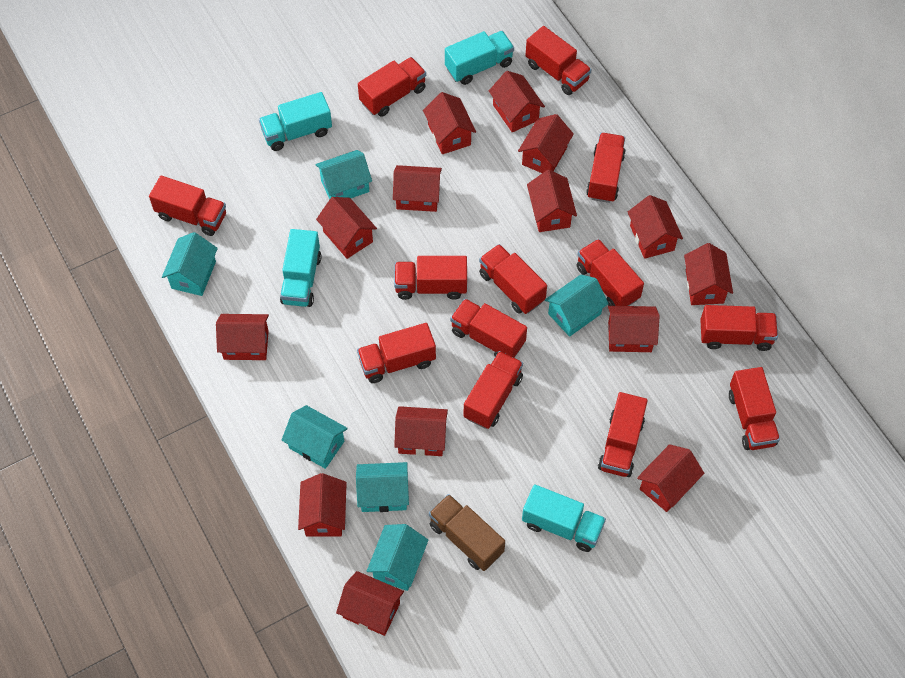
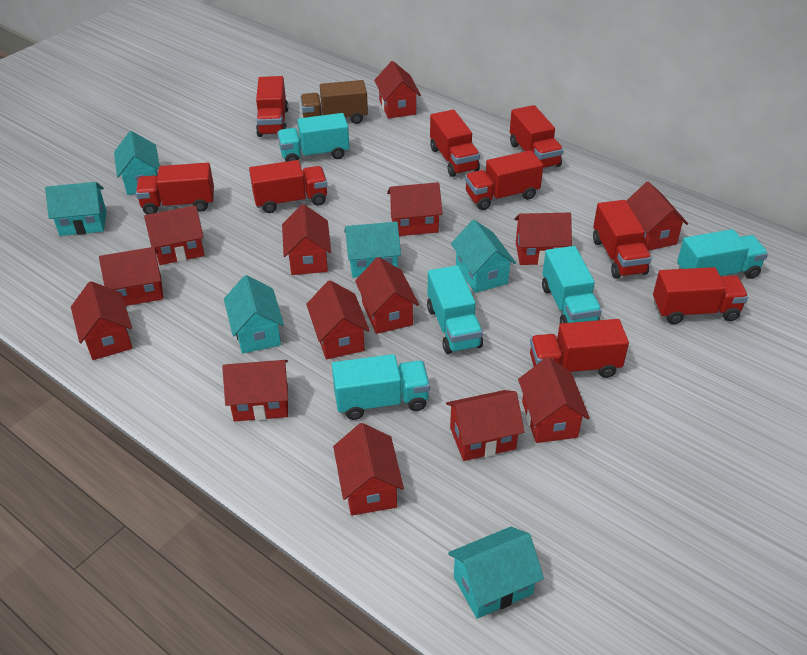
red truck: [149,176,226,236] [357,323,436,383] [358,57,426,117] [394,256,467,300] [450,299,527,358] [464,351,523,429] [479,244,547,314] [525,26,592,95] [577,239,644,306] [586,133,626,203] [598,392,648,477] [700,305,778,351] [729,367,780,450] = 13 -> [136,163,214,215] [249,160,327,213] [256,76,288,137] [430,110,480,177] [465,150,543,210] [510,105,563,169] [530,319,629,378] [593,200,652,279] [653,267,748,324] = 9
turquoise truck: [259,92,332,151] [280,229,321,307] [445,31,514,85] [522,484,606,552] = 4 -> [277,113,350,162] [332,354,430,420] [427,265,483,354] [542,246,602,324] [677,229,768,279] = 5

